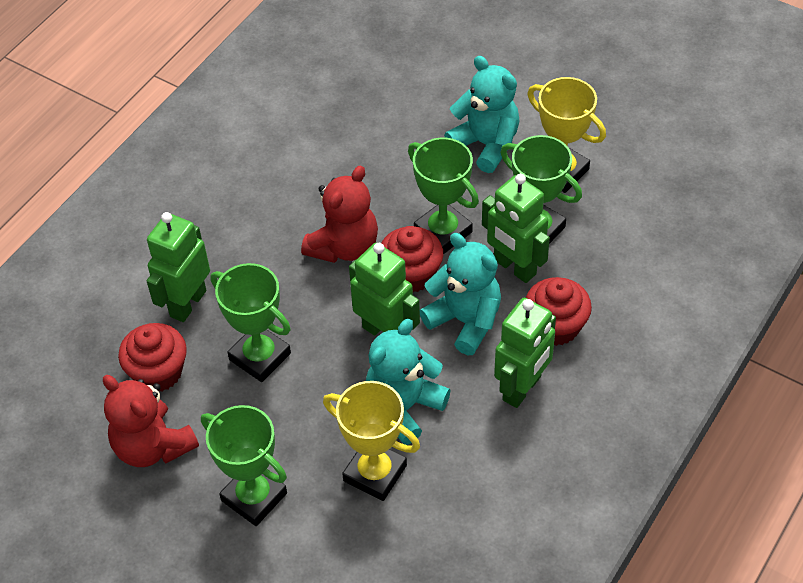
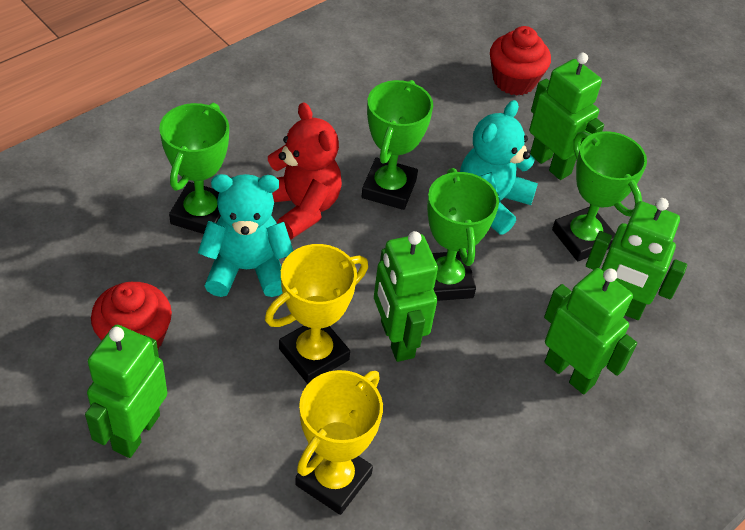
green robot: [147,212,210,322] [349,243,420,336] [482,174,550,283] [494,297,556,408] = 4 -> [85,325,167,458] [374,231,438,362] [529,53,604,180] [544,268,637,394] [586,198,687,320] = 5
red cupcake: [118,323,187,391] [382,226,443,292] [526,277,592,346] = 3 -> [91,282,172,349] [490,26,551,95] = 2
red teddy bear: [103,375,199,467] [301,166,378,263] = 2 -> [268,102,342,239] = 1
turquoise teddy bear: [366,319,451,445] [420,233,501,355] [444,56,520,173] = 3 -> [198,174,293,297] [460,100,538,235] = 2

